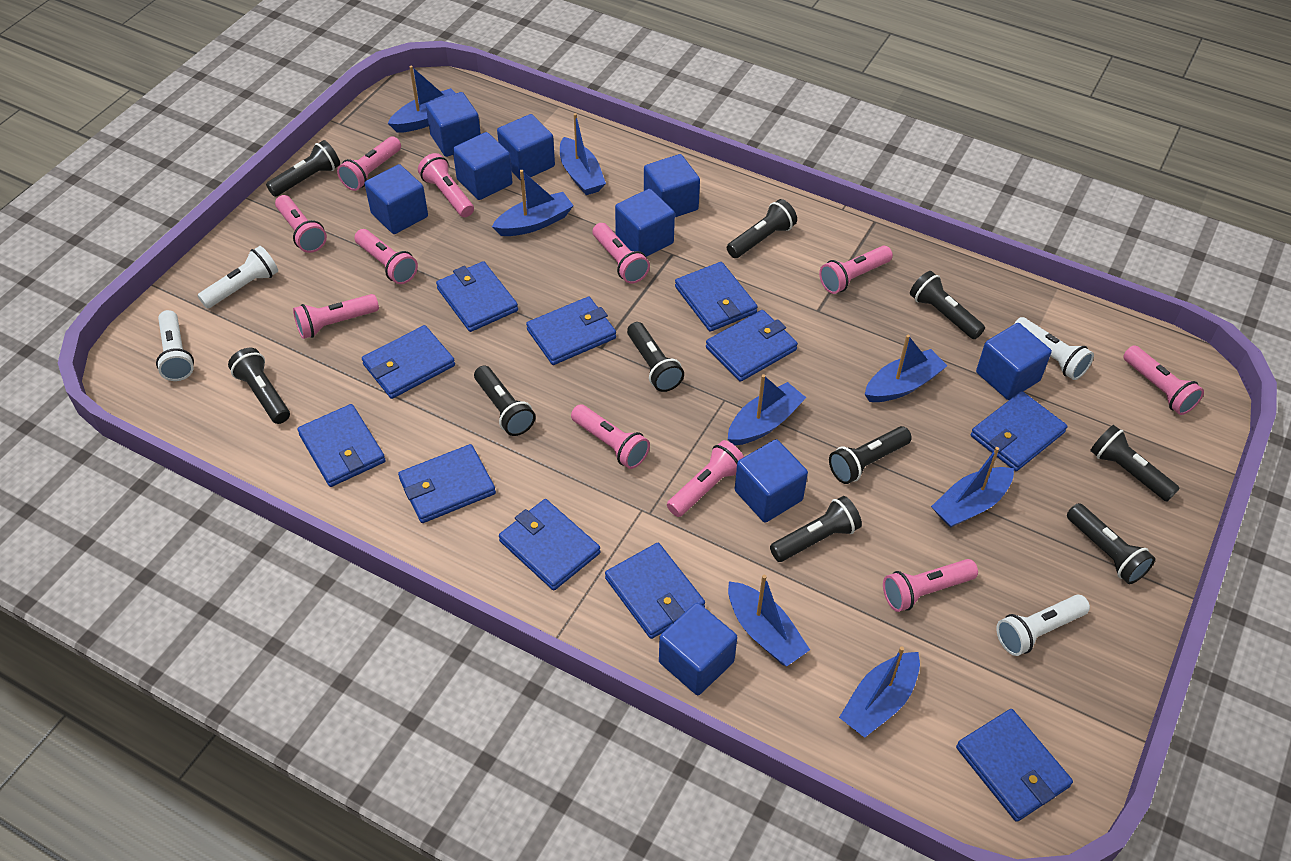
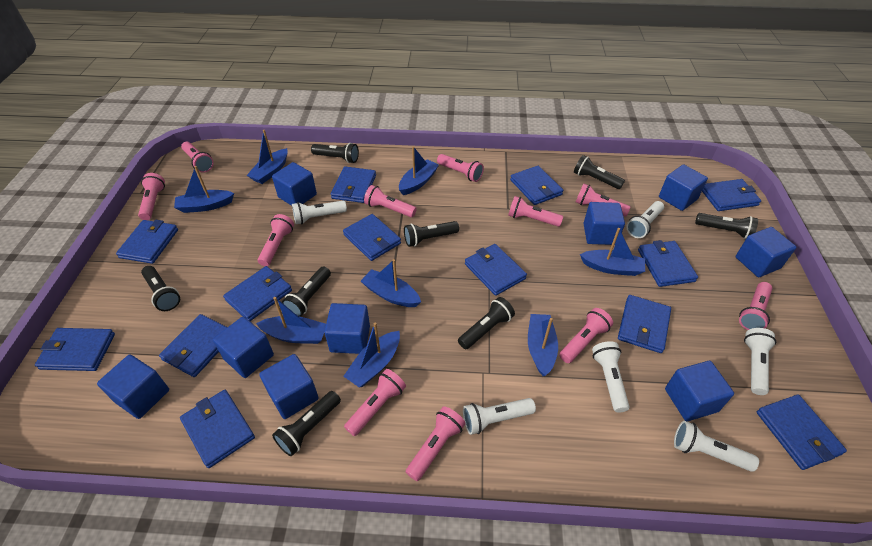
black flashlight: [228,348,290,424] [266,140,340,197] [474,366,535,436] [627,322,684,392] [727,199,797,258] [770,496,862,562] [829,426,912,484] [910,271,985,339] [1067,503,1155,584] [1090,425,1180,502] = 10 -> [141,266,180,311] [272,391,341,456] [282,267,331,317] [311,143,359,163] [404,221,459,247] [458,297,515,350] [574,155,625,189] [695,213,758,239] = 8
blue wallet: [297,404,386,487] [362,325,455,399] [398,444,496,523] [436,261,518,332] [499,499,600,590] [526,297,616,365] [605,543,705,639] [675,262,758,332] [706,310,798,382] [956,709,1073,822] [971,391,1067,471] = 11 -> [35,328,115,371] [116,220,178,264] [159,314,227,377] [180,390,255,468] [223,266,292,321] [331,166,376,203] [343,214,401,261] [465,244,527,296] [510,166,563,205] [618,295,671,353] [638,240,698,287] [702,179,761,211] [757,394,847,470] = 13
white flashlight: [156,310,194,381] [198,246,278,308] [996,595,1090,656] [1014,317,1094,380] = 4 -> [292,201,347,224] [463,398,536,435] [592,341,630,412] [626,201,664,238] [674,421,759,472] [744,328,776,395] = 6

